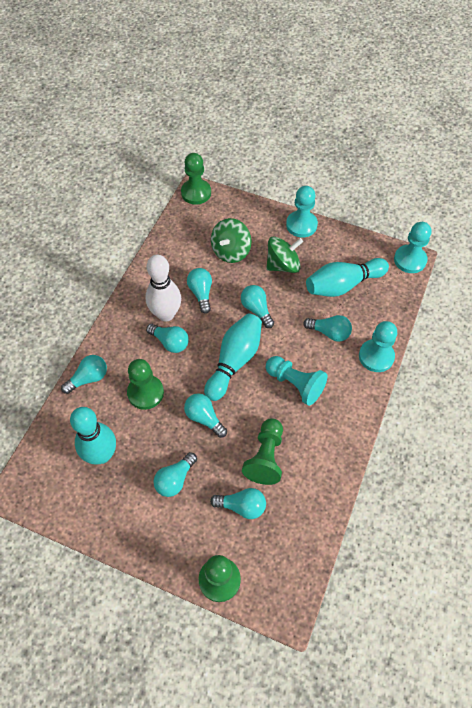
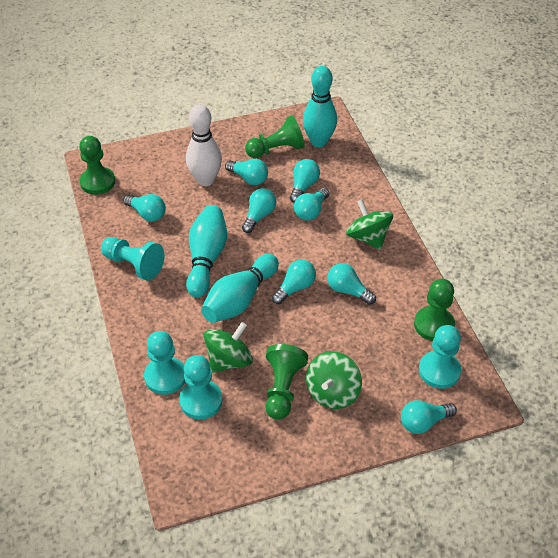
green spinning top: [211,218,251,263] [266,236,303,273] = 2 -> [204,322,253,373] [306,351,362,409] [346,200,393,250] = 3

